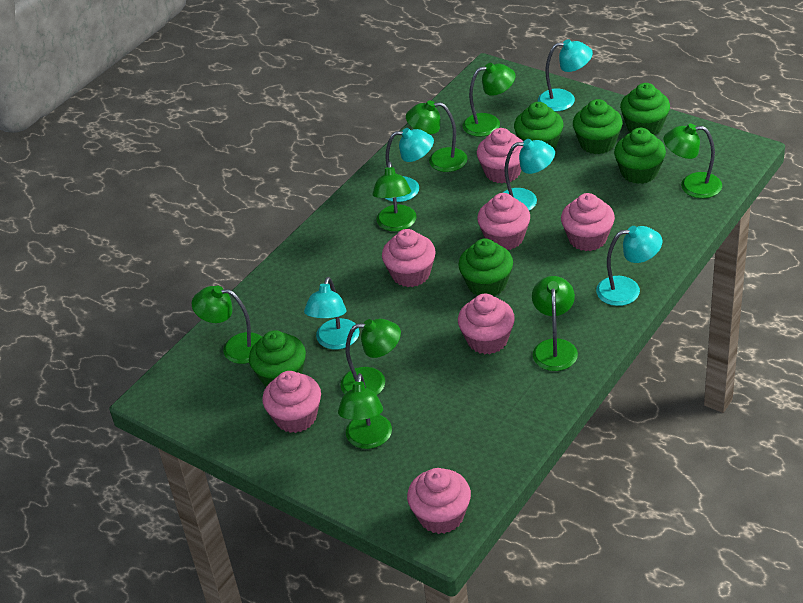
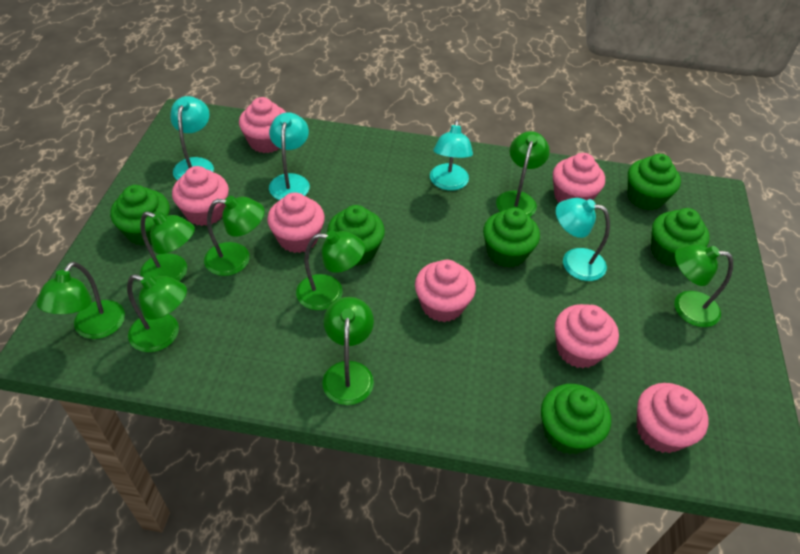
turquoise lamp: [304,277,359,349] [385,128,434,202] [502,139,555,211] [538,39,593,111] [596,226,662,306] = 5 -> [170,96,214,181] [269,112,310,200] [430,120,473,191] [556,198,610,281] = 4

